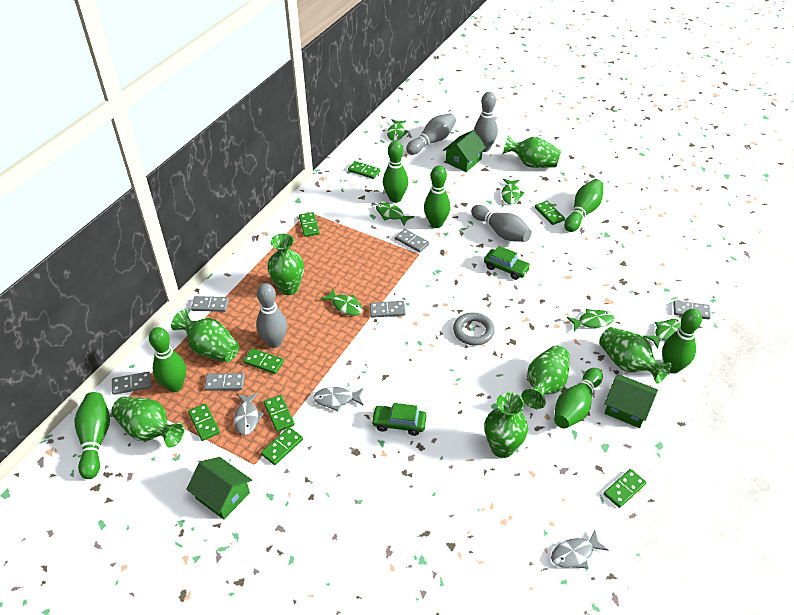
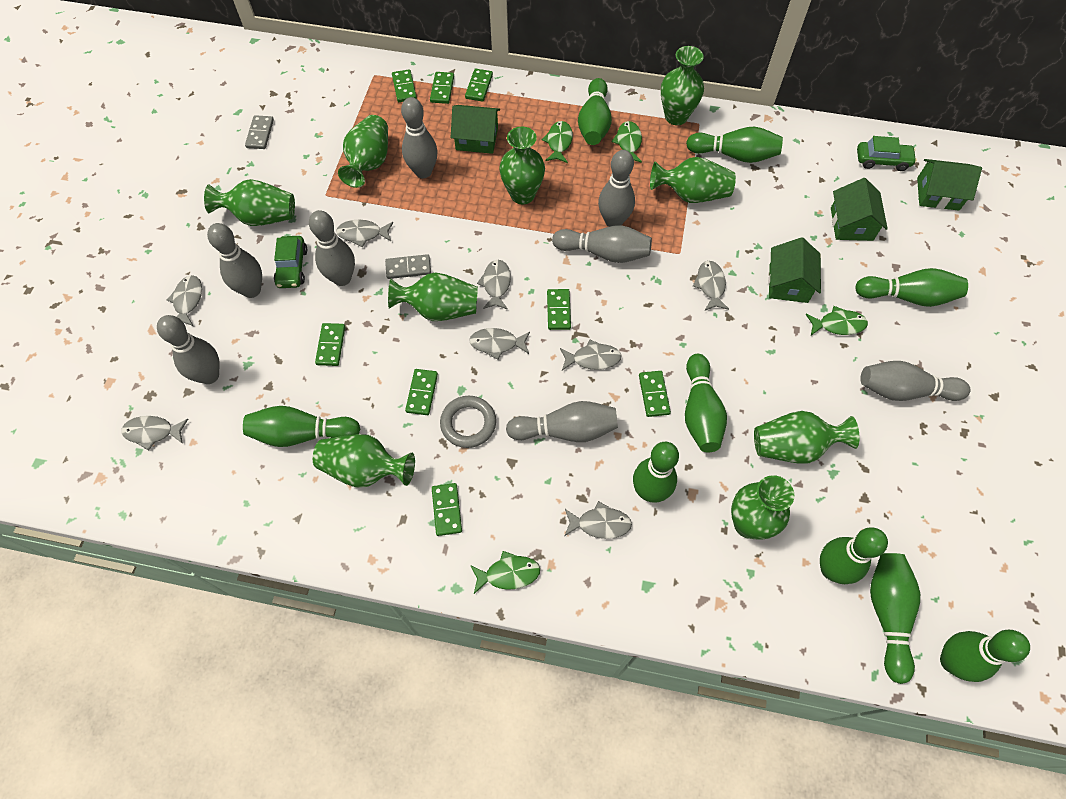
green bowling pin: [75,392,110,479] [149,327,186,392] [383,141,408,203] [424,166,450,228] [554,368,603,428] [564,179,604,232] [662,309,702,374] = 7 -> [243,406,360,447] [578,78,612,145] [633,442,679,503] [685,354,727,452] [686,127,783,163] [820,527,888,584] [855,268,968,307] [870,553,920,684] [940,630,1030,682] = 9
green fish: [321,289,363,316] [376,202,414,225] [387,119,409,141] [501,179,525,204] [567,309,614,331] [643,319,681,349] = 6 -> [470,551,540,594] [542,121,573,163] [612,121,642,163] [806,306,868,335] = 4
green house: [186,457,252,520] [443,130,486,172] [604,374,658,428] = 3 -> [451,105,500,154] [768,237,821,303] [831,178,888,241] [917,159,982,211] = 4
green vase: [111,396,185,448] [171,309,239,362] [267,234,304,295] [484,392,528,458] [503,135,561,168] [521,345,570,409] [599,327,672,384] = 7 -> [204,179,295,226] [313,434,415,488] [338,115,388,188] [388,272,478,321] [499,127,545,204] [650,157,736,203] [661,46,704,125] [731,475,794,540] [754,411,859,464] = 9
grey bowling pin: [256,283,287,348] [406,113,456,155] [471,205,532,242] [474,92,498,152] = 4 -> [157,315,220,384] [207,223,262,298] [309,210,355,286] [401,97,438,178] [506,401,618,442] [552,225,652,263] [598,150,635,227] [860,361,971,401] = 8
grey domino: [112,372,152,395] [191,296,229,312] [204,373,245,391] [370,301,406,318] [395,229,429,253] [673,300,711,320] = 6 -> [245,115,274,149] [385,254,431,279] = 2
grey fish: [234,393,264,435] [313,387,363,411] [551,530,609,569] = 3 -> [121,416,188,451] [167,275,202,326] [336,220,393,247] [469,328,530,360] [477,260,511,310] [560,339,622,371] [565,501,632,539] [693,261,729,311] = 8

